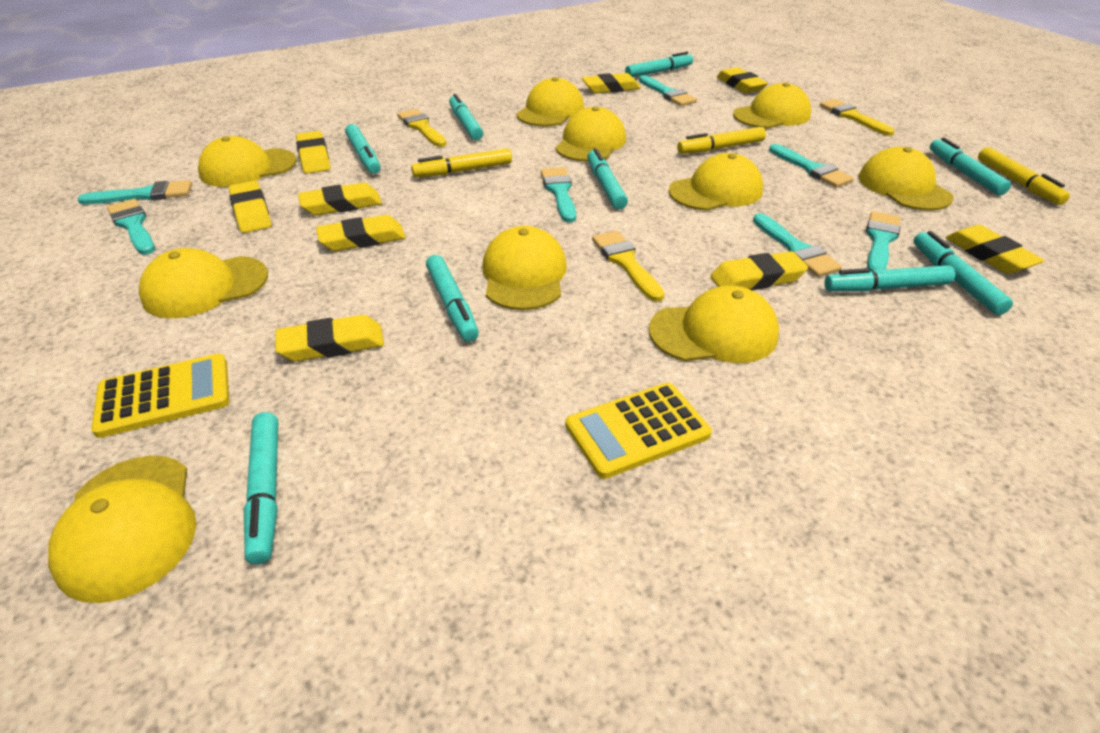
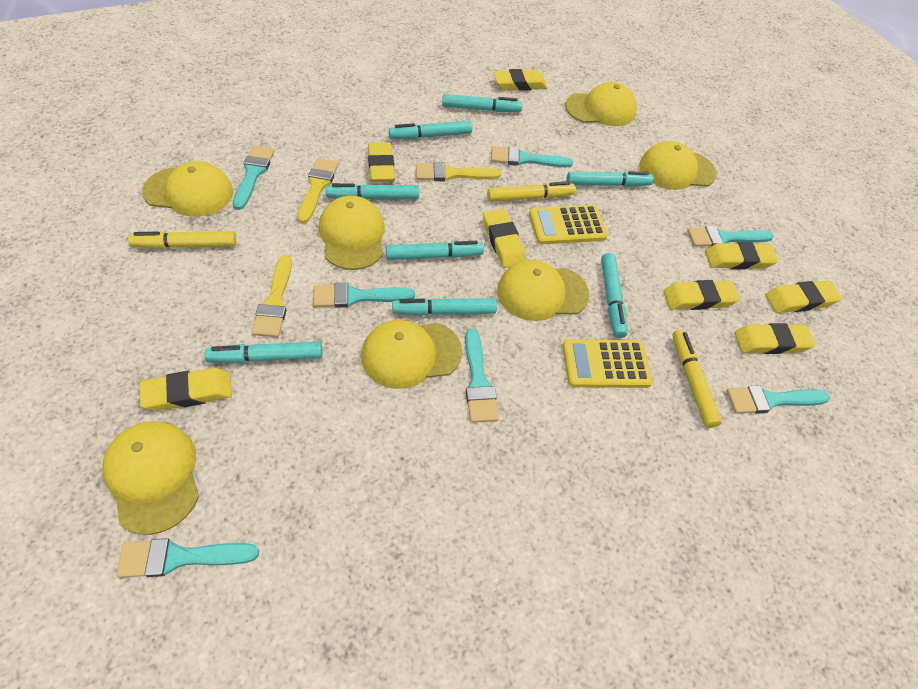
turquoise marker: [244,412,278,564] [345,124,381,174] [426,255,479,342] [449,94,483,140] [587,148,628,209] [625,52,693,77] [824,265,955,292] [913,231,1013,315] [930,137,1011,196] = 9 -> [205,342,322,363] [326,183,419,199] [386,241,484,260] [389,121,472,139] [392,298,497,316] [442,94,522,112] [567,171,653,187] [601,253,627,338] = 8
yellow cap: [48,456,196,603] [139,248,268,318] [198,136,297,187] [482,226,567,310] [516,77,584,127] [555,106,626,162] [649,286,779,363] [669,153,763,211] [733,82,811,129] [859,147,954,211] = 10 -> [102,422,199,535] [142,161,233,217] [319,195,385,270] [361,320,462,389] [497,260,589,321] [565,82,637,126] [639,141,717,190] = 7
yellow eraser: [229,181,271,233] [275,315,384,362] [296,131,330,174] [298,183,382,215] [316,215,406,251] [582,73,641,94] [711,251,808,290] [717,67,768,93] [946,225,1044,274] = 9 -> [140,368,232,411] [368,142,395,182] [483,209,526,268] [493,69,548,91] [663,280,740,310] [705,242,778,270] [734,323,816,354] [765,281,842,313] = 8

